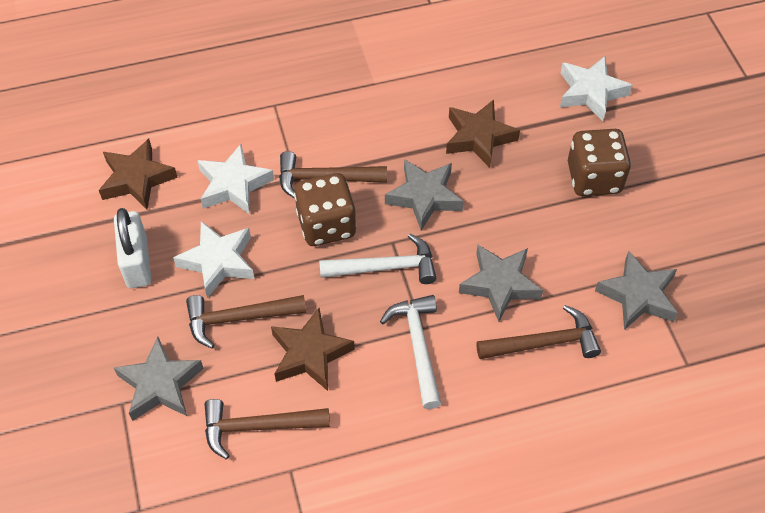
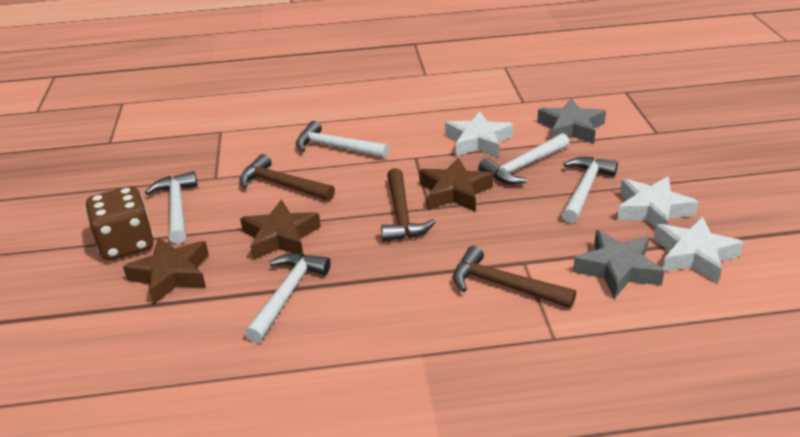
brown dice: [294,173,356,246] [568,129,631,196] = 2 -> [86,186,154,260] = 1
brown hammer: [186,295,306,348] [204,399,330,459] [279,151,387,199] [476,305,601,359] = 4 -> [239,154,335,201] [381,168,436,242] [453,246,576,308] = 3
grey star: [114,337,204,421] [385,159,464,231] [459,245,543,322] [595,251,678,330] = 4 -> [537,99,606,144] [573,230,665,299] = 2
white hammer: [319,234,437,284] [380,295,441,409] = 2 -> [145,171,197,244] [245,253,331,343] [296,121,389,158] [479,133,569,184] [562,157,618,224] = 5
white padlock: [114,208,151,288] = 1 -> none = 0

